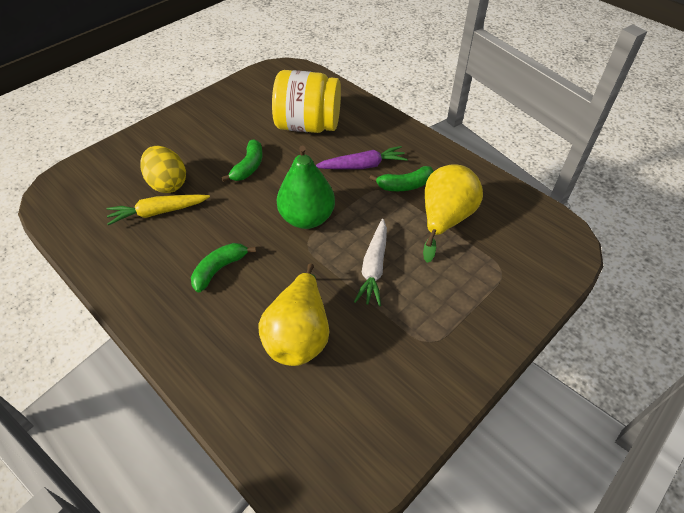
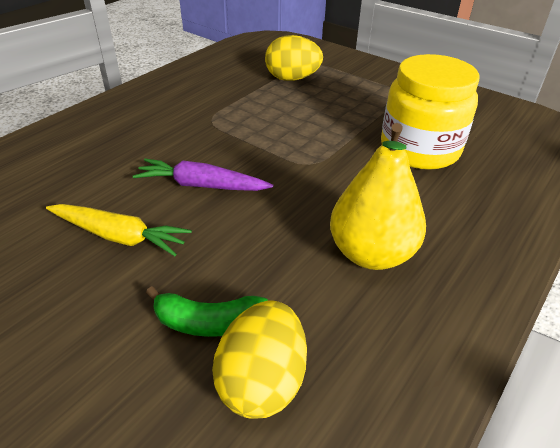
green banana: [191,243,256,293] [221,139,263,182] [369,166,434,191] = 3 -> [146,286,268,337] = 1
green pear: [277,146,335,229] = 1 -> none = 0
white carrot: [354,219,387,306] = 1 -> none = 0
yellow egg: [140,146,186,193] = 1 -> [212,300,307,419] [265,35,323,81] = 2
yellow pear: [258,263,329,366] [423,164,483,263] = 2 -> [330,123,426,270] = 1

